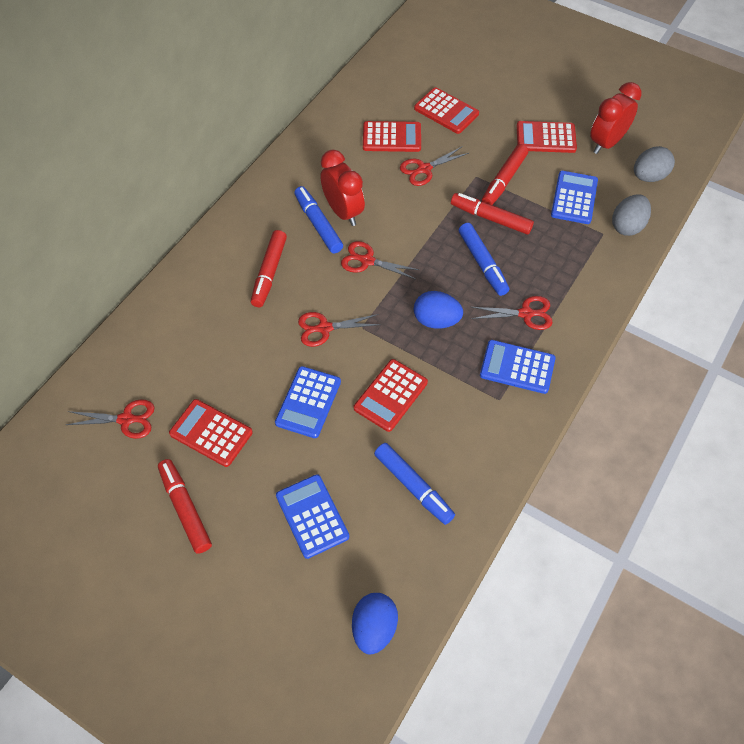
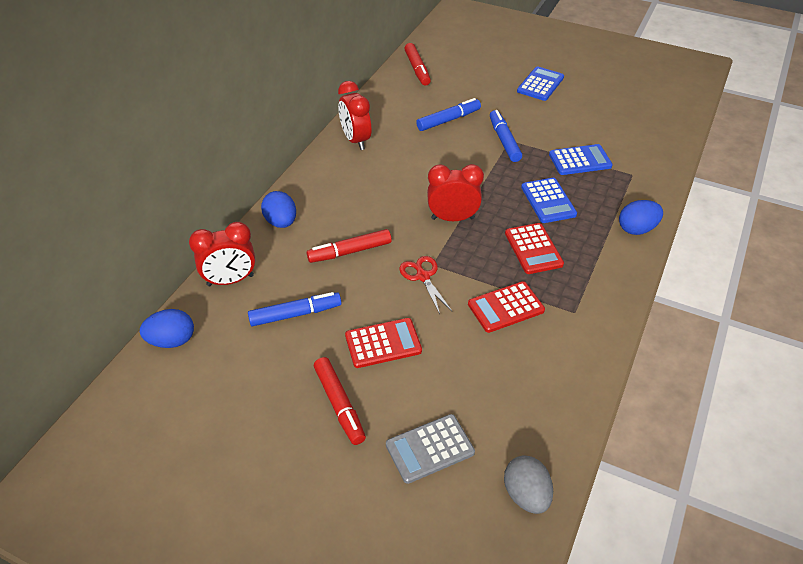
blue calculator: [275,366,341,438] [276,474,349,559] [480,340,556,394] [551,171,598,224] = 4 -> [517,66,564,101] [521,178,577,223] [549,144,613,175] = 3
blue egg: [352,593,398,655] [414,291,463,329] = 2 -> [140,309,194,348] [261,191,296,228] [619,200,663,235] = 3
grey calculator: none = 0 -> [386,414,475,484] = 1
grey egg: [612,195,651,236] [634,146,675,182] = 2 -> [504,456,553,514] = 1
red calculator: [169,399,253,467] [354,359,428,432] [363,121,421,152] [414,87,479,134] [517,121,577,153] = 5 -> [345,318,422,368] [468,281,545,333] [505,223,564,274] = 3
red clock: [320,150,365,226] [590,82,642,154] = 2 -> [189,222,256,286] [338,81,371,150] [427,164,484,221] = 3
red marker: [158,459,212,554] [251,230,287,307] [451,193,534,235] [482,144,528,205] = 4 -> [307,229,392,263] [314,357,366,445] [404,43,431,86] = 3
red scissors: [66,399,155,439] [298,312,381,347] [341,241,419,279] [400,146,469,186] [471,296,553,330] = 5 -> [399,256,452,314] = 1

